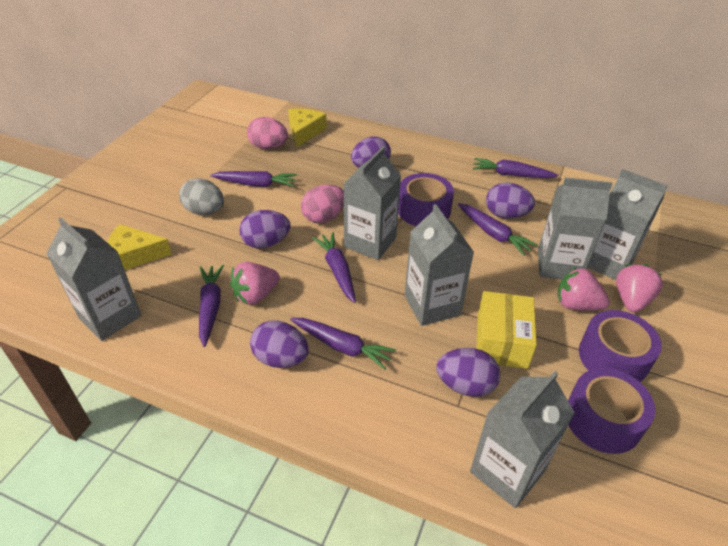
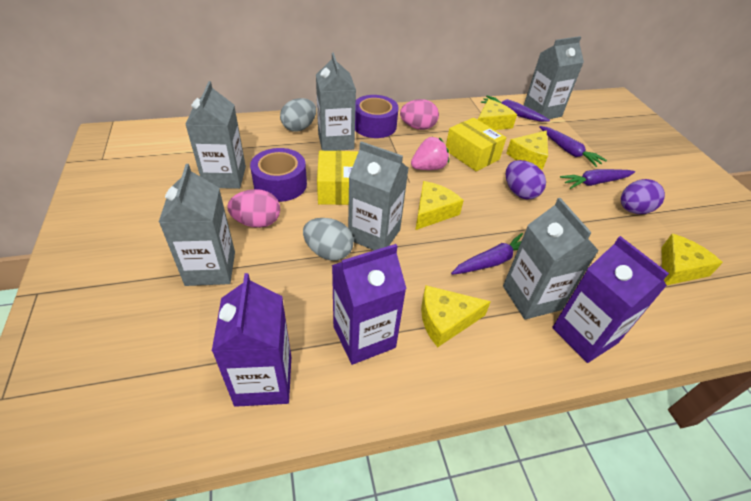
grey egg: [179,178,224,215] = 1 -> [280,98,316,131] [303,218,354,261] = 2
pink strawberry: [230,262,280,305] [557,267,610,311] [616,264,663,312] = 3 -> [411,137,449,170] = 1
purple carrot: [199,265,224,347] [210,171,297,187] [290,318,396,370] [312,232,356,303] [458,203,537,256] [473,158,558,178] = 6 -> [451,233,523,275] [481,95,550,122] [540,126,607,167] [560,169,635,189] = 4
purple carton: none = 0 -> [212,273,291,407] [332,244,407,365] [552,236,669,363] = 3
purple egg: [239,210,290,248] [250,320,309,368] [351,137,391,168] [436,348,500,397] [486,182,535,219] = 5 -> [505,160,546,199] [621,179,665,214] = 2
purple tape: [398,173,454,226] [568,368,655,454] [579,310,662,382] = 3 -> [250,148,307,202] [355,95,399,138] = 2
yellow box: [477,291,537,369] = 1 -> [317,151,358,205] [446,118,506,171] = 2
yellow cheese: [107,224,172,270] [288,108,327,147] = 2 -> [415,181,464,230] [421,285,491,347] [478,99,517,130] [506,131,548,170] [661,234,723,285] = 5

